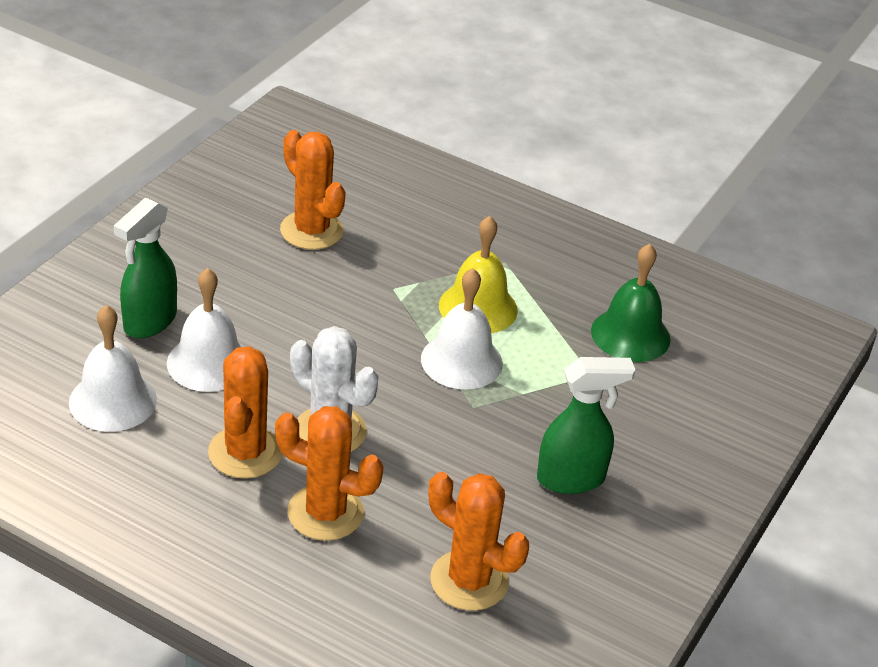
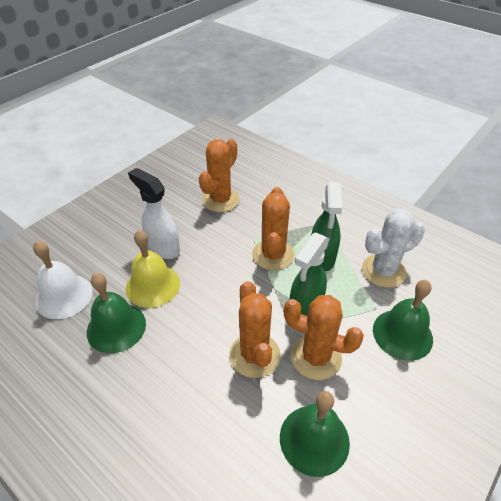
green bell: [591,244,671,362] = 1 -> [87,273,146,353] [280,391,350,477] [373,280,433,361] = 3
white bell: [69,305,157,432] [167,268,243,392] [421,268,503,390] = 3 -> [33,241,93,319] = 1
white spray bottle: none = 0 -> [128,168,180,259] = 1

